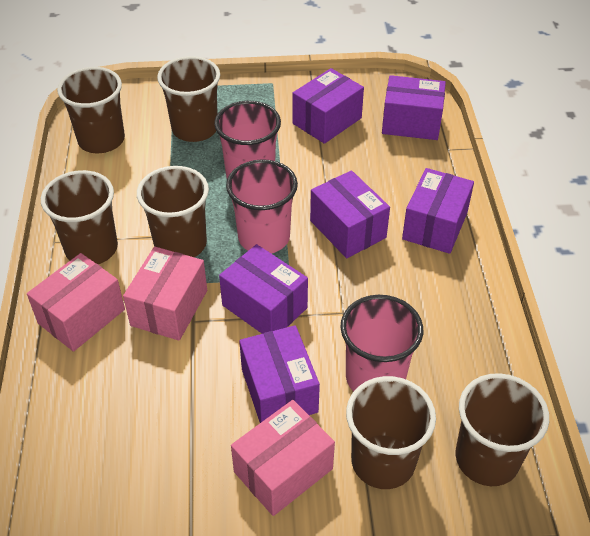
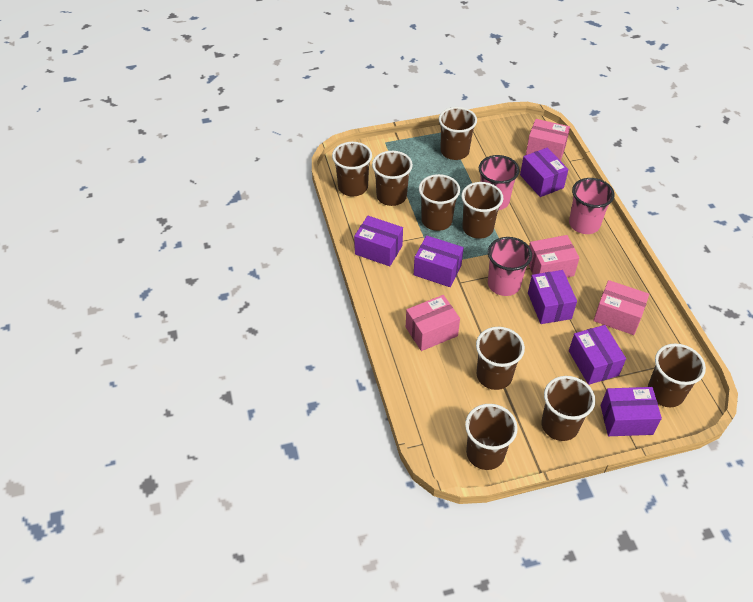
brown cup: [41,170,118,264] [57,67,125,153] [137,166,209,257] [157,56,220,142] [346,376,436,489] [455,373,549,486] = 6 -> [332,142,372,197] [372,151,413,206] [419,174,460,231] [439,107,477,160] [461,182,503,239] [465,404,518,470] [476,327,525,390] [541,376,595,441] [648,343,706,407] = 9
pink box: [27,253,125,352] [123,247,207,341] [231,400,335,516] = 3 -> [406,295,460,351] [526,119,570,161] [528,235,579,277] [593,280,649,335] = 4

